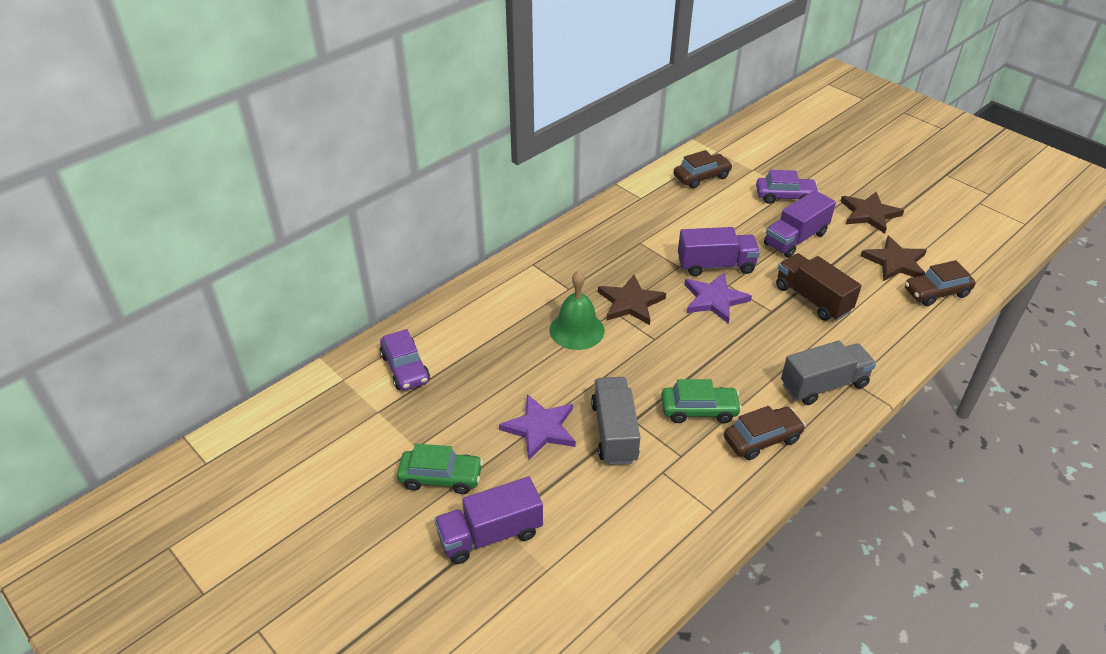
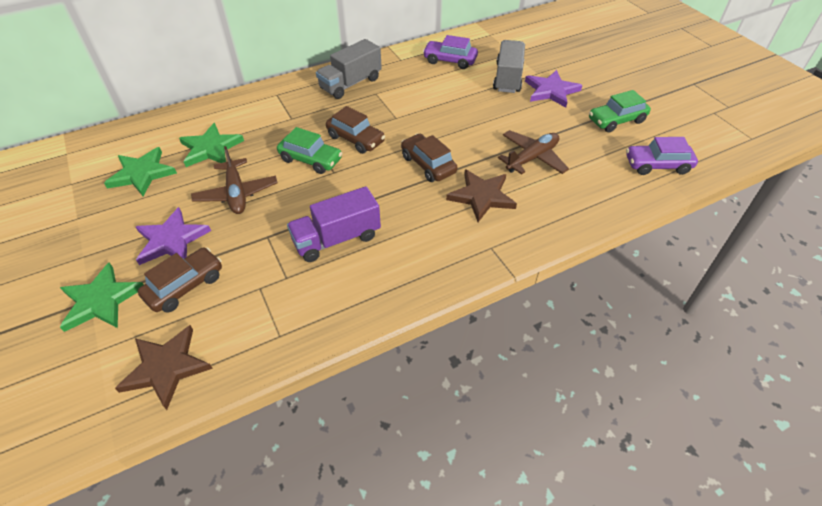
brown plane: none = 0 -> [191,146,277,214] [498,130,569,175] = 2
brown star: [598,275,666,325] [840,192,904,234] [861,236,927,281] = 3 -> [115,325,213,410] [446,169,517,222] = 2
brown truck: [776,253,862,321] = 1 -> none = 0
green bell: [550,271,604,350] = 1 -> none = 0
green star: none = 0 -> [60,262,144,332] [104,147,177,196] [179,123,244,167] = 3
purple truck: [434,476,543,564] [678,227,760,276] [764,190,836,258] = 3 -> [287,186,381,262] = 1

